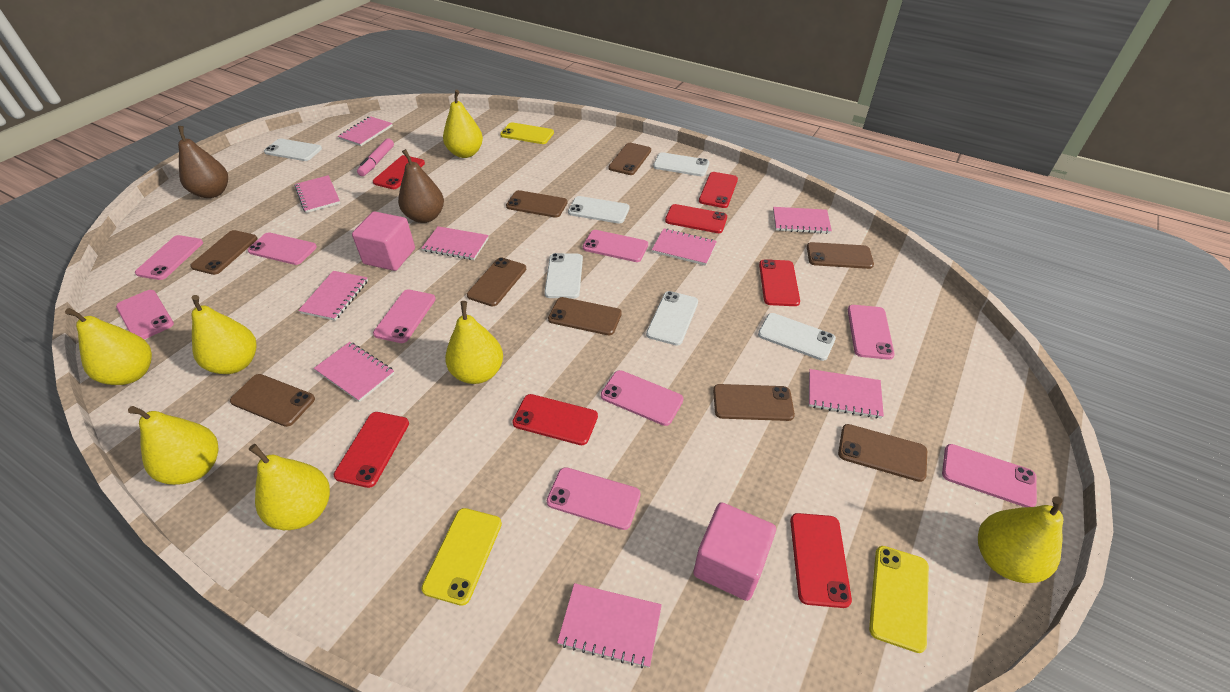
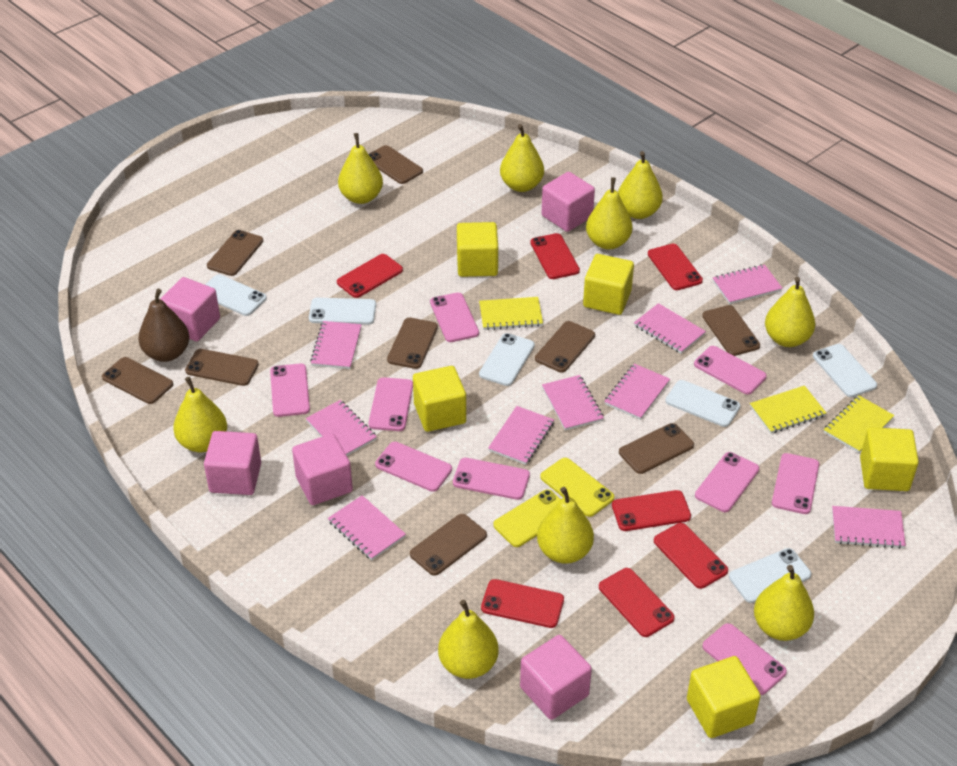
brown pear: [178,126,228,198] [398,149,444,223] = 2 -> [138,289,189,362] = 1
pink cube: [352,211,415,271] [693,502,776,601] = 2 -> [160,277,220,341] [204,431,261,495] [292,434,353,505] [520,635,592,720] [541,172,595,232] = 5
pink marker: [357,138,394,176] = 1 -> none = 0
yellow cube: none = 0 -> [413,366,466,432] [457,222,498,277] [583,254,634,315] [687,656,761,738] [860,427,919,491] = 5
yellow notebook: none = 0 -> [479,297,543,330] [750,386,826,434] [824,395,894,453] = 3
yellow pear: [65,308,152,385] [128,406,218,485] [191,295,257,374] [249,444,330,530] [443,90,483,158] [445,301,503,384] [978,496,1064,583] = 7 -> [173,377,227,452] [338,133,383,204] [438,600,499,679] [500,124,544,192] [537,487,594,564] [586,177,632,249] [618,151,663,219] [754,565,814,641] [765,277,815,347] = 9
yellow phone: [421,508,502,606] [500,122,554,144] [869,546,929,653] = 3 -> [494,489,561,547] [540,458,614,517] = 2

